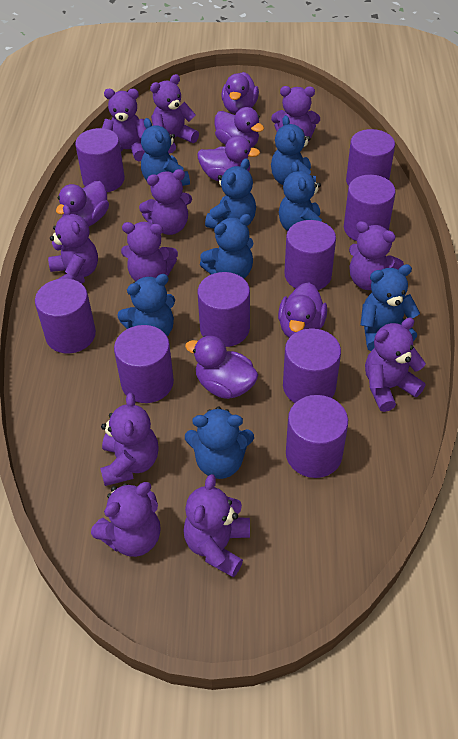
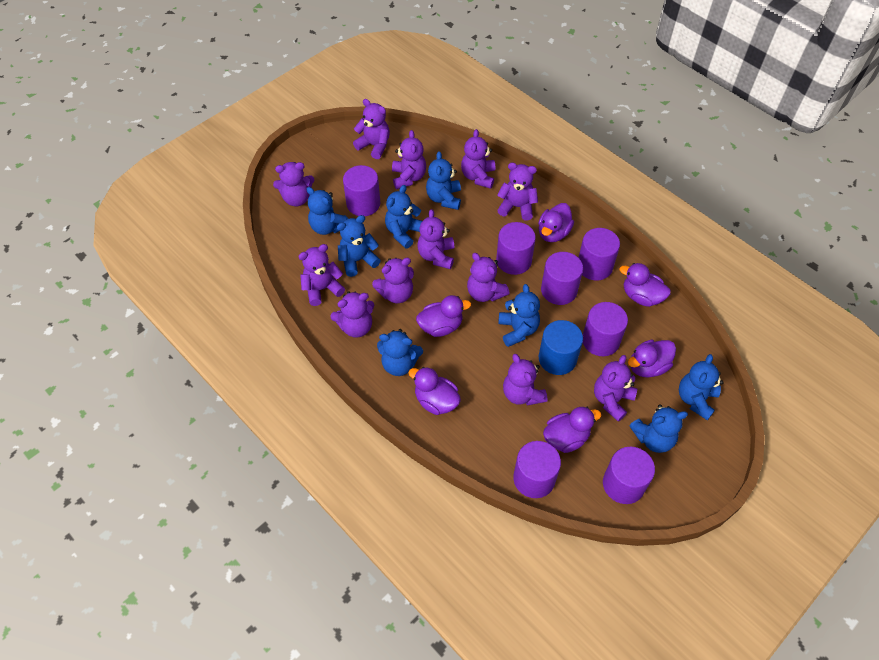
blue cylinder: none = 0 -> [539,320,583,375] = 1
purple cylinder: [35,279,96,353] [75,128,125,192] [114,325,174,403] [198,272,250,347] [283,328,341,403] [284,220,336,290] [286,395,348,478] [344,175,396,241] [346,129,395,186] = 9 -> [343,165,380,216] [496,222,536,275] [513,441,561,498] [541,252,583,305] [578,228,620,281] [583,302,628,356] [603,447,655,504] = 7
purple teddy bear: [48,204,98,284] [91,482,161,557] [100,393,159,486] [102,89,146,162] [121,222,178,281] [139,169,192,235] [150,74,199,153] [184,474,250,577] [271,86,320,142] [349,221,404,290] [365,317,426,412] = 11 -> [273,162,315,207] [298,244,345,306] [330,291,375,338] [353,99,390,159] [372,258,414,303] [392,130,426,189] [417,209,454,269] [461,129,495,189] [467,253,510,302] [497,162,538,221] [503,354,547,406] [594,355,637,422] = 12

